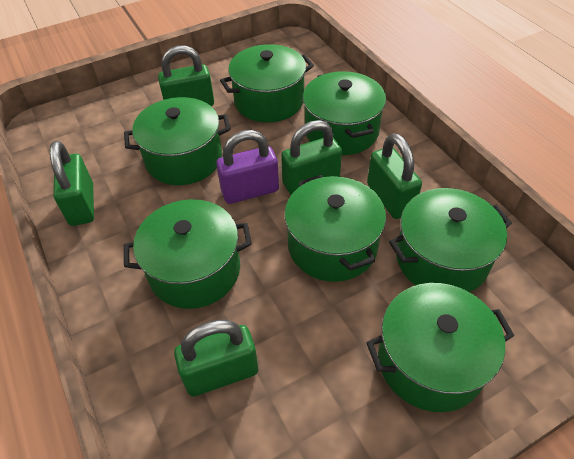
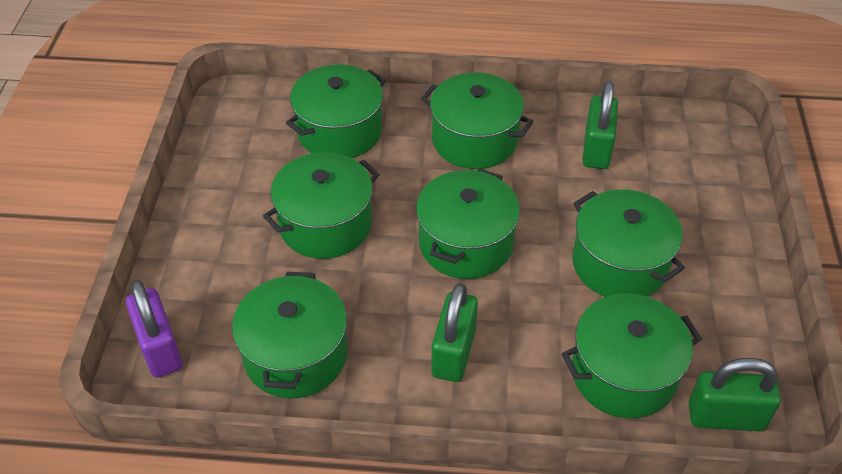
green padlock: [50,141,94,226] [158,45,214,106] [174,320,258,397] [281,120,342,195] [367,133,422,219] = 5 -> [431,283,478,382] [582,81,618,169] [688,358,781,431] = 3

